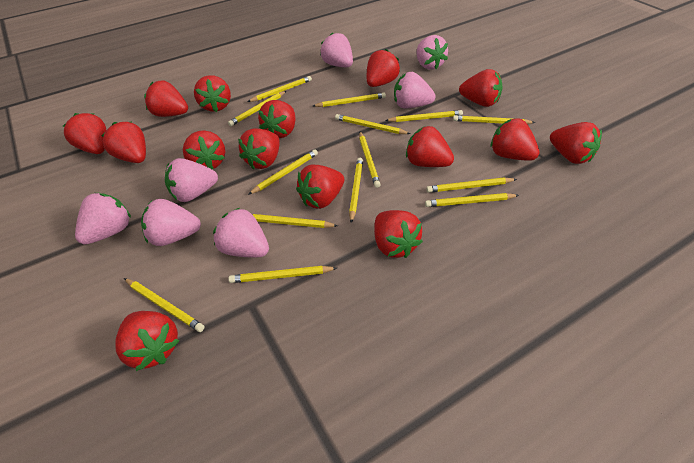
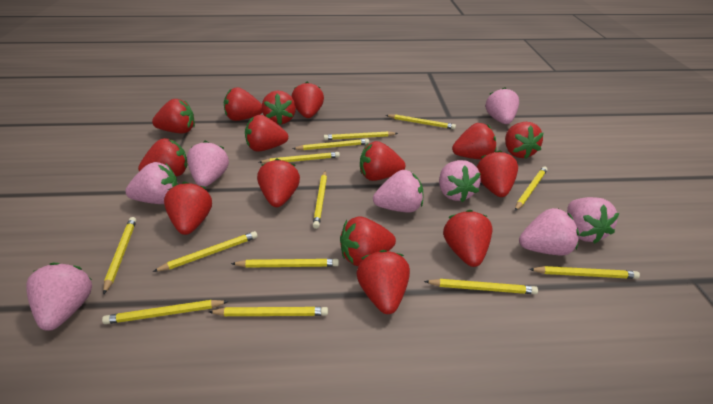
pink strawberry: [75,193,131,245] [141,199,201,246] [165,158,218,202] [213,208,269,258] [320,32,353,67] [394,72,436,109] [417,35,448,70] = 7 -> [27,263,92,331] [125,162,178,204] [187,141,229,187] [373,170,423,213] [439,160,481,202] [485,87,519,124] [519,208,579,255] [567,197,619,244] = 8
yellow pencil: [124,278,205,332] [228,91,286,126] [228,266,337,283] [247,76,312,102] [248,149,318,195] [252,214,338,228] [313,93,386,107] [335,114,410,134] [349,158,363,223] [359,132,381,188] [385,110,463,122] [425,193,519,207] [426,178,517,193] [453,115,535,124] = 14 -> [102,300,229,324] [103,217,136,295] [153,231,258,272] [209,307,328,316] [231,259,339,268] [259,152,340,164] [293,139,369,150] [313,171,327,229] [324,131,398,140] [386,114,456,129] [424,279,538,294] [515,166,547,211] [529,266,640,279] = 13

